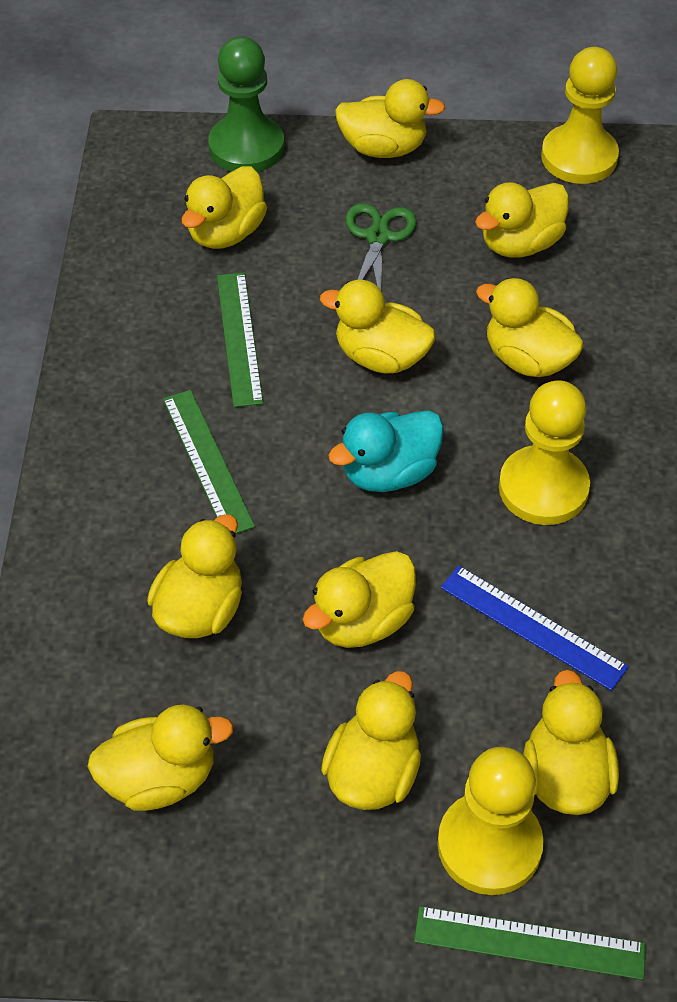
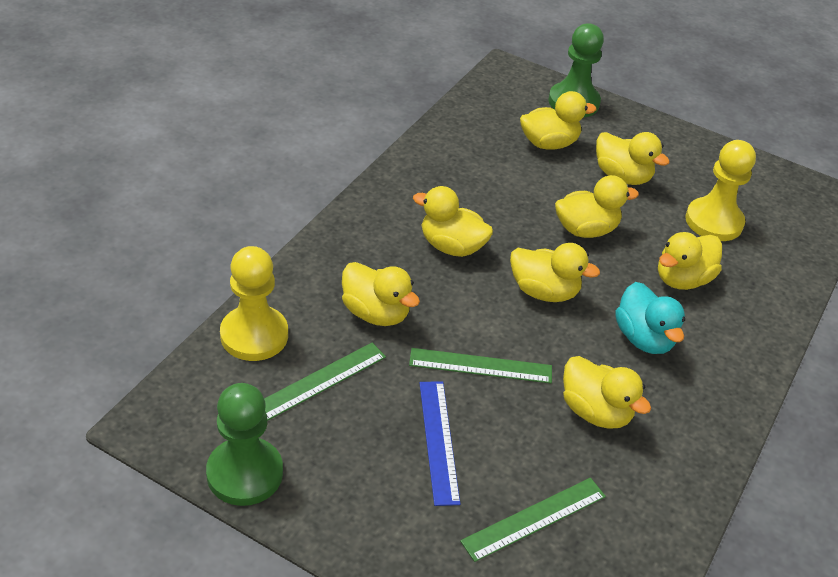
green pawn: [208,36,284,172] = 1 -> [206,383,283,506] [548,23,604,117] = 2
green scissors: [345,203,417,290] = 1 -> none = 0
yellow duck: [87,705,234,811] [147,514,242,638] [182,166,267,249] [303,551,416,648] [320,280,436,374] [321,671,421,810] [335,79,445,158] [475,182,569,258] [476,278,584,377] [523,669,619,815] = 10 -> [342,262,420,326] [413,186,493,257] [510,243,600,302] [520,91,596,150] [555,175,639,238] [563,356,651,429] [596,132,670,185] [658,232,722,290] = 8
yellow pawn: [437,747,544,895] [499,380,590,525] [541,47,619,184] = 3 -> [220,246,288,361] [685,140,756,241] = 2

